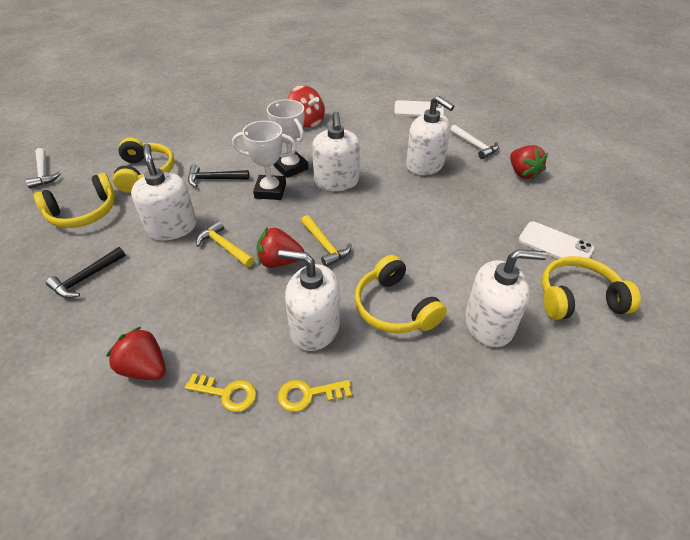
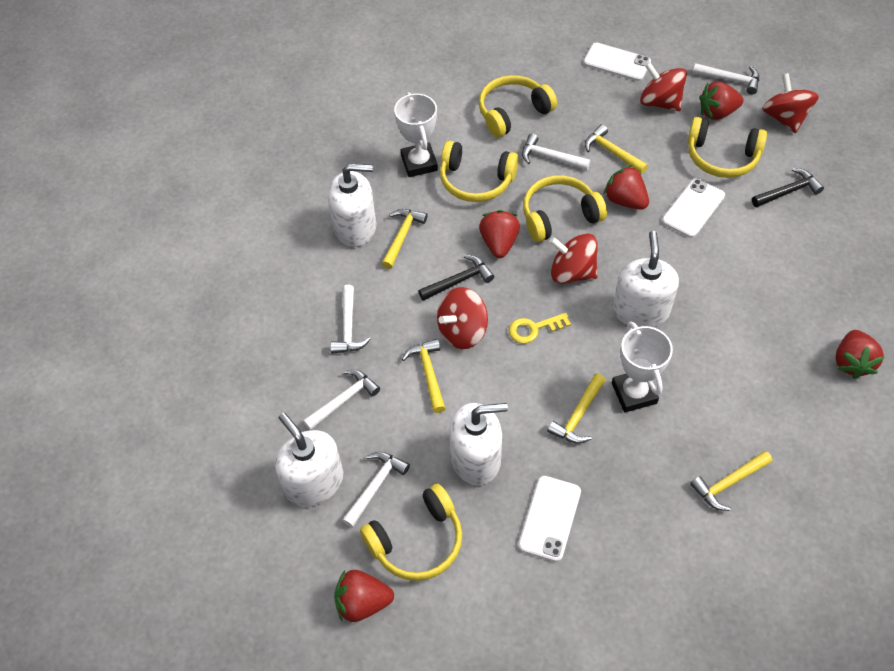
red spinning top: [288,85,325,127] = 1 -> [437,287,488,349] [549,233,598,284] [640,62,687,111] [762,73,819,133] = 4
red strawberry: [106,327,166,380] [256,227,304,268] [510,145,548,180] = 3 -> [334,570,394,622] [479,210,520,258] [603,165,649,210] [699,81,744,120] [835,330,885,379] = 5
white hammer: [26,148,61,188] [450,125,499,159] = 2 -> [303,369,380,430] [330,285,371,354] [342,452,410,528] [522,133,590,170] [693,63,759,95] = 5
white phone: [394,100,444,117] [518,221,594,268] = 2 -> [518,476,581,562] [583,43,651,81] [662,179,725,238] = 3
white soap dispenser: [131,144,196,240] [278,249,340,351] [312,112,360,191] [406,95,454,175] [465,249,547,347] = 5 -> [275,413,343,507] [328,164,376,247] [449,403,508,485] [613,231,679,327] = 4
yellow hammer: [196,221,255,267] [301,215,352,267] = 2 -> [382,209,427,269] [402,339,446,413] [547,373,606,444] [585,124,648,174] [690,451,773,511] = 5
yellow headphones: [34,173,115,228] [113,138,175,193] [354,255,447,333] [542,256,641,320] = 4 -> [360,484,462,581] [440,141,519,202] [479,75,557,138] [523,176,607,242] [687,117,767,178] = 5
yellow key: [185,374,257,412] [278,380,352,412] = 2 -> [509,313,571,344] = 1

